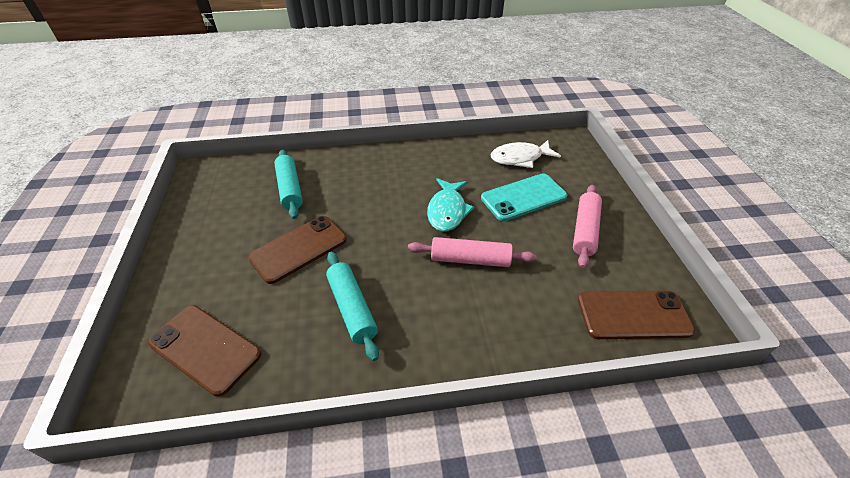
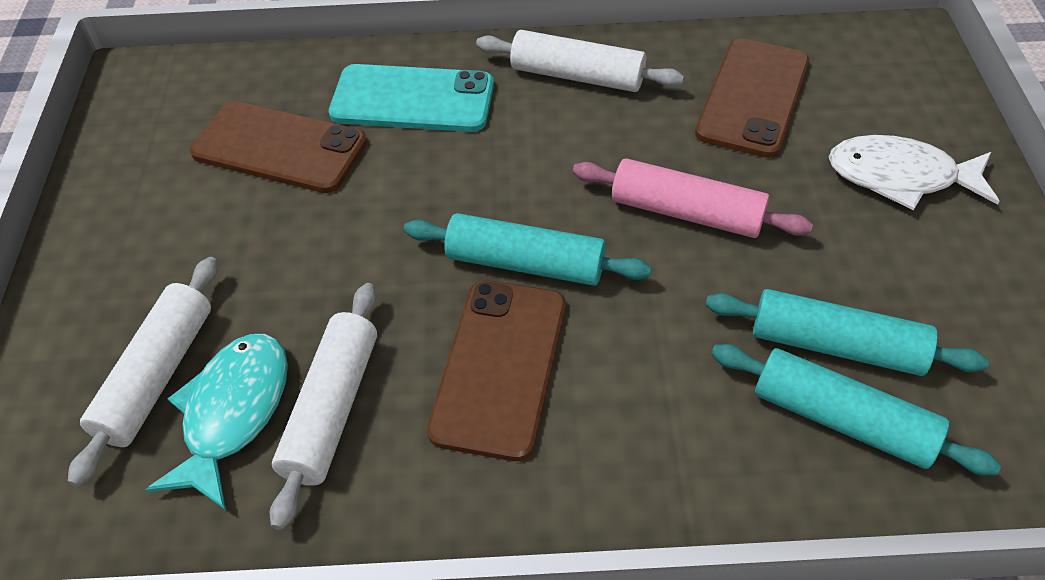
pink rolling pin: [408,237,537,267] [573,185,602,268] = 2 -> [573,158,813,238] = 1
turquoise rolling pin: [274,150,303,219] [326,252,379,361] = 2 -> [404,213,651,286] [706,289,989,376] [711,344,1001,476] = 3
white rolling pin: none = 0 -> [68,257,218,487] [270,283,377,530] [476,30,684,92] = 3

